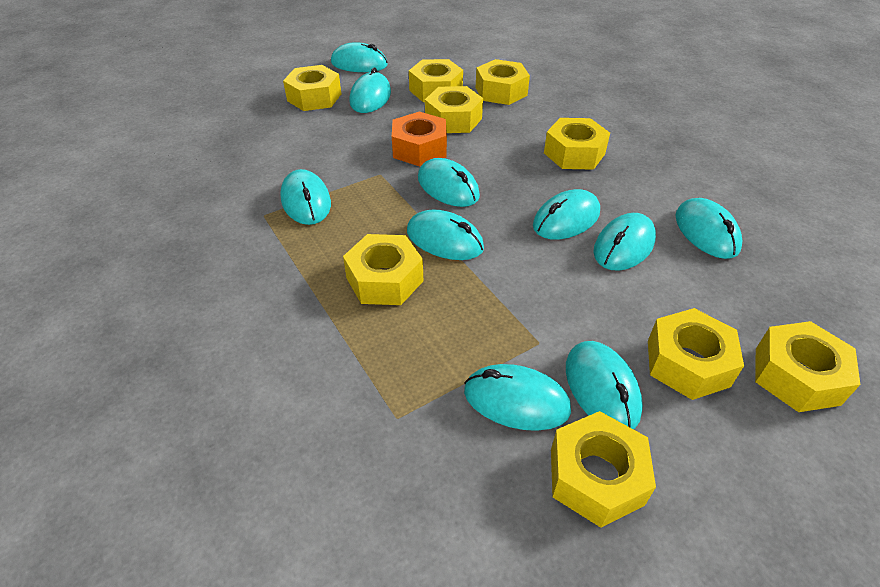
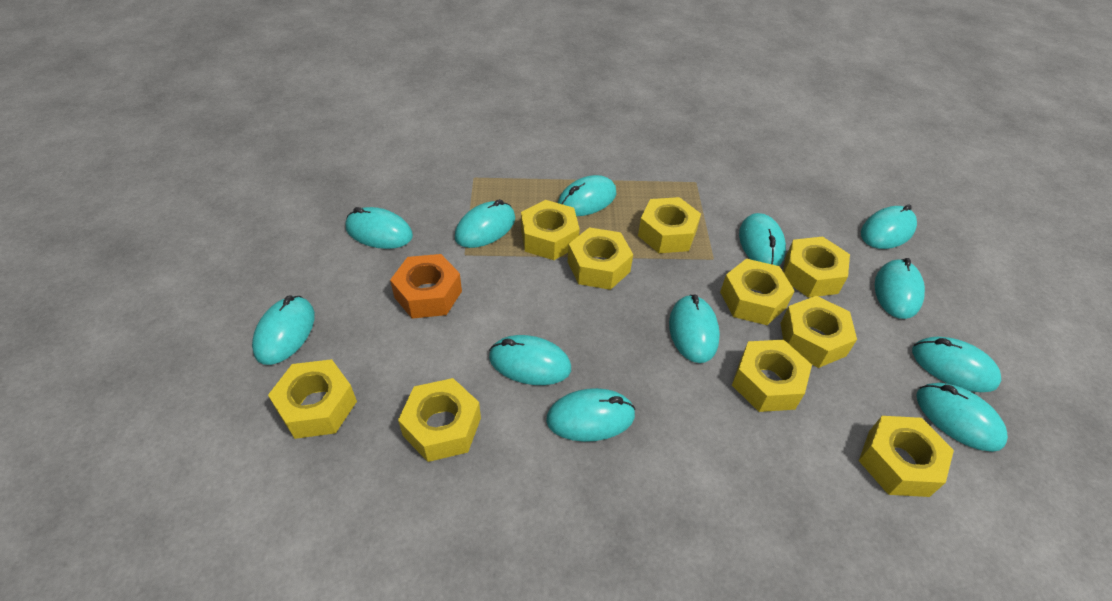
turquoise mouse: [280,169,331,225] [331,42,388,72] [349,67,391,113] [407,210,484,260] [418,158,480,207] [464,364,571,431] [533,189,600,239] [566,341,643,429] [594,213,656,271] [675,198,742,259] = 10 -> [252,295,315,365] [345,207,413,249] [455,199,515,248] [489,335,571,385] [546,388,636,442] [558,175,617,216] [669,294,720,363] [739,213,786,266] [861,205,917,249] [875,258,925,319] [912,337,1001,392] [916,383,1008,452] = 12
yellow nut: [283,65,341,111] [343,234,423,305] [409,59,463,102] [425,86,483,133] [476,59,530,105] [544,118,610,170] [551,411,656,528] [648,308,744,400] [755,321,860,412] = 9 -> [268,359,357,439] [398,378,481,462] [521,200,580,260] [568,227,633,290] [638,197,701,253] [720,259,795,325] [732,340,812,412] [781,296,857,368] [783,236,850,298] [859,416,954,497] = 10

